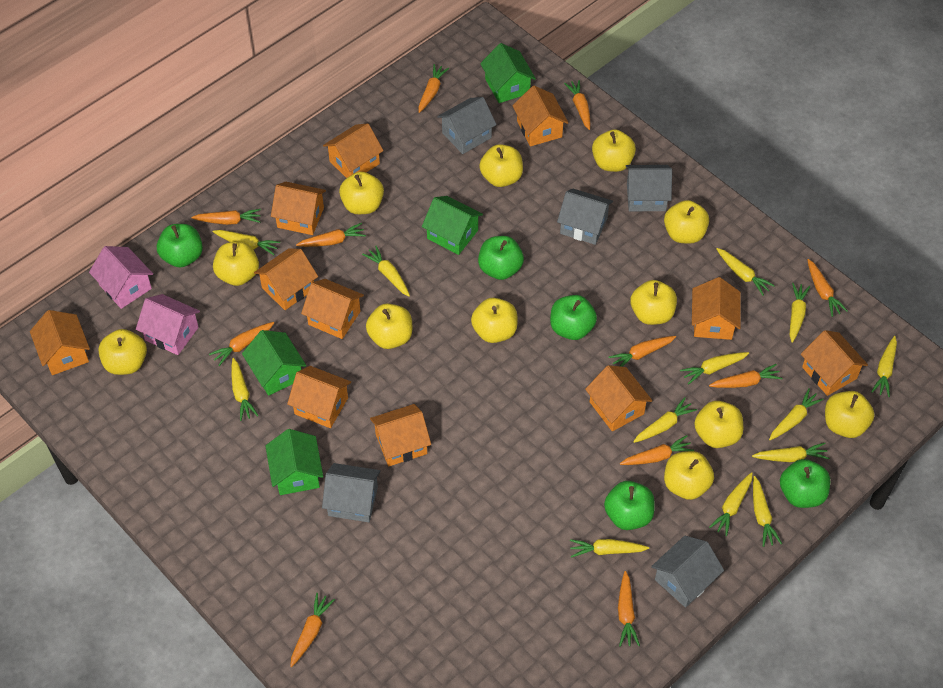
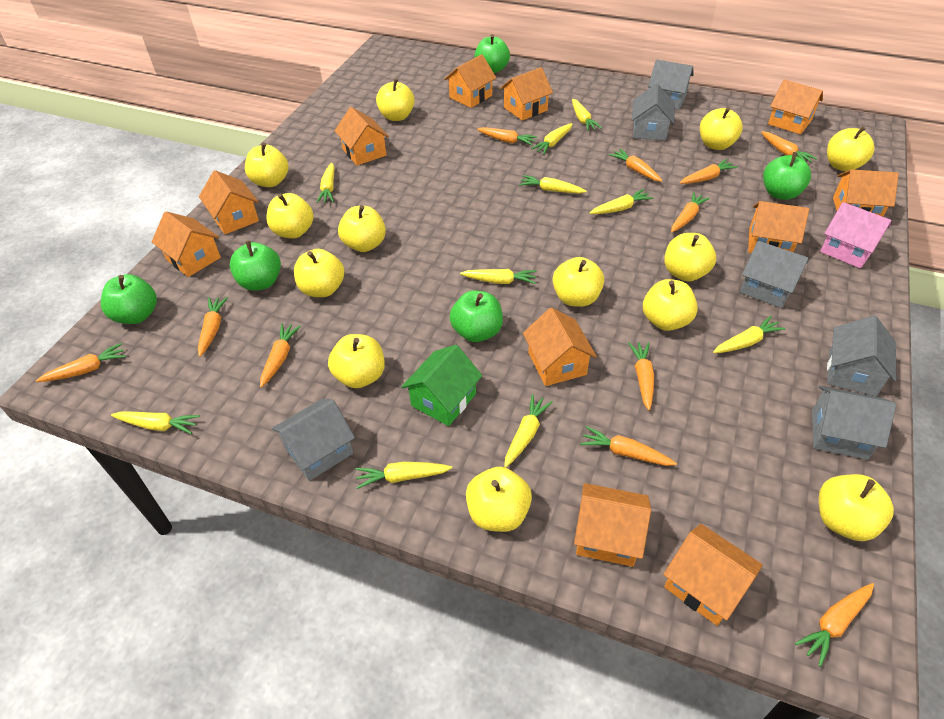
green house: [242,330,306,396] [266,429,323,495] [422,196,483,255] [480,43,536,103] = 4 -> [401,345,482,426] = 1
grey house: [322,463,380,522] [437,97,497,154] [557,189,613,245] [626,165,672,211] [651,536,724,607] = 5 -> [272,399,355,481] [632,84,675,141] [648,60,693,109] [740,241,809,308] [812,386,896,460] [827,316,897,396] = 6
pink house: [89,246,153,309] [136,294,200,355] = 2 -> [820,202,892,268] = 1
yellow apple: [98,329,147,375] [213,242,259,286] [339,172,384,214] [366,304,412,349] [471,298,518,343] [479,144,523,187] [592,129,636,172] [631,280,677,325] [664,200,709,244] [664,451,714,500] [694,401,743,448] [825,391,874,438] = 12 -> [245,143,289,187] [266,193,314,239] [294,249,344,297] [328,334,385,388] [338,205,386,252] [376,78,415,121] [466,467,532,532] [553,257,604,307] [643,279,698,331] [664,233,716,281] [700,107,743,150] [819,474,894,541] [827,126,875,171] = 13
yellow carrot: [213,230,280,255] [231,358,259,421] [362,246,410,297] [570,539,649,558] [633,397,697,443] [680,352,749,385] [709,472,753,536] [716,248,775,296] [752,443,829,462] [753,476,782,547] [769,388,824,440] [790,283,810,343] [871,336,897,397] = 13 -> [111,411,200,434] [316,163,335,203] [356,462,452,489] [460,269,536,284] [504,394,553,468] [519,175,587,194] [531,123,572,155] [572,99,602,131] [590,189,653,214] [713,316,786,353] = 10

